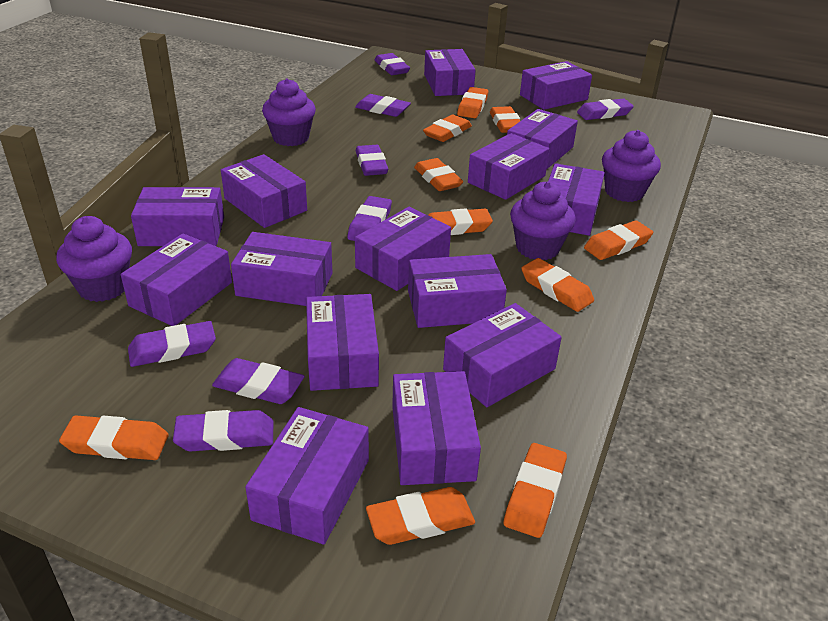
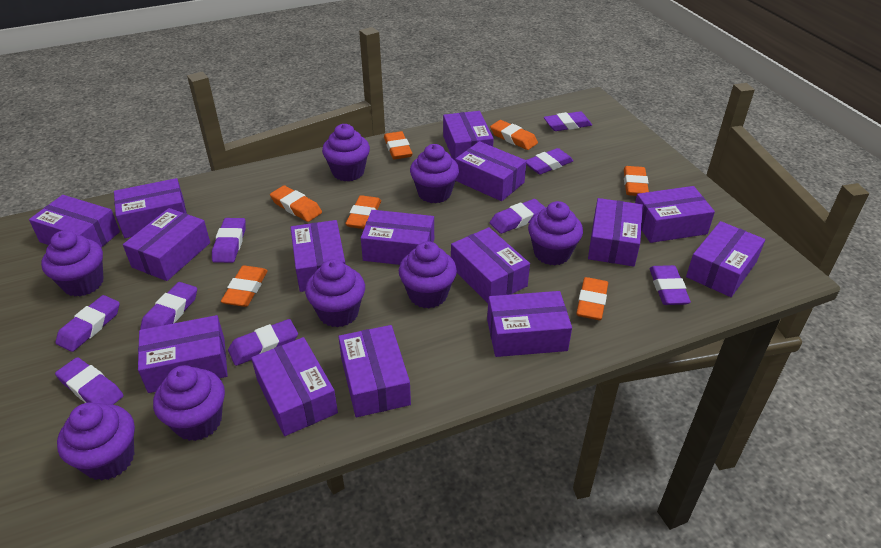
orange eraser: [59,415,169,460] [366,487,475,545] [414,158,463,191] [423,115,472,142] [428,209,493,235] [457,87,488,118] [490,106,520,133] [504,443,567,538] [521,258,594,312] [584,220,653,260] = 10 -> [221,266,268,307] [270,185,322,222] [345,195,381,229] [384,131,413,160] [490,120,538,150] [576,277,608,320] [624,166,649,196] = 7
purple cupcake: [56,216,132,302] [262,78,316,146] [510,181,576,260] [602,130,661,202] = 4 -> [41,230,104,297] [57,402,135,481] [153,365,225,441] [305,259,365,327] [322,124,370,182] [399,241,457,308] [410,144,459,203] [528,201,583,265] = 8
purple eraser: [128,321,216,367] [173,410,273,452] [212,358,305,404] [347,196,392,241] [355,94,411,117] [356,145,388,176] [375,53,410,75] [577,98,634,120] = 8 -> [55,357,123,405] [56,295,120,352] [140,282,197,330] [212,218,246,263] [228,319,298,366] [490,199,546,234] [526,148,573,175] [544,111,592,131] [649,265,691,305] = 9

